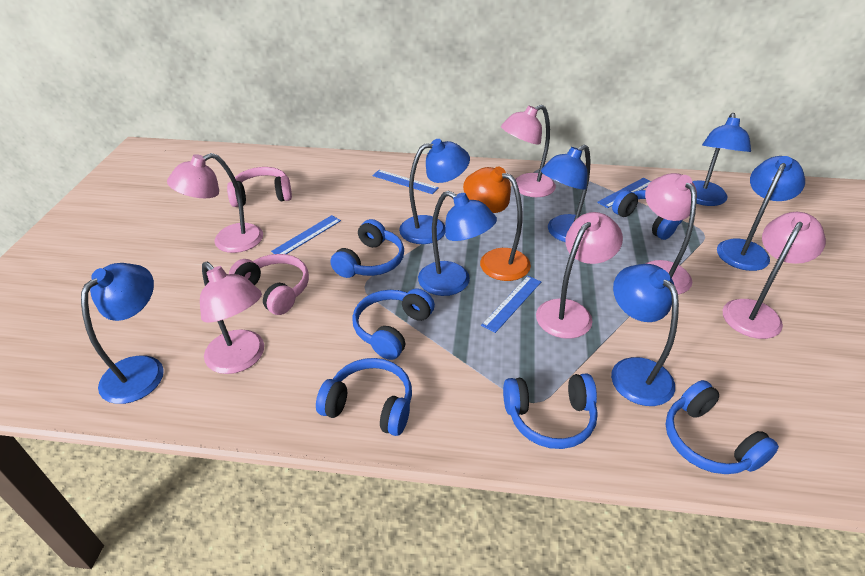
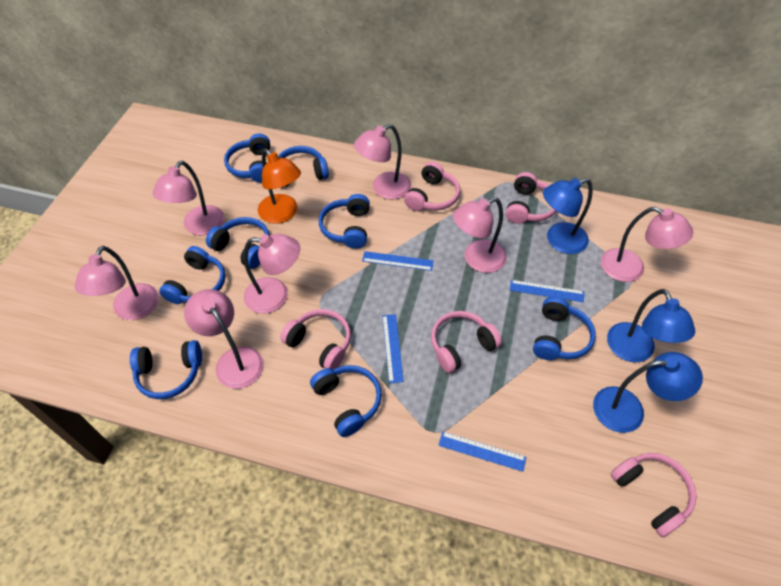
blue headphones: [316,358,412,436] [330,219,404,278] [352,289,435,360] [503,373,598,449] [612,190,683,240] [665,380,779,474] = 6 -> [130,340,202,399] [159,246,225,304] [206,217,270,269] [224,134,270,182] [278,146,329,188] [310,365,382,437] [319,194,370,249] [533,297,596,360] = 8
blue lamp: [81,263,164,404] [399,139,470,244] [418,191,497,296] [541,145,590,242] [611,264,679,406] [692,113,751,206] [717,156,805,271] = 7 -> [543,178,593,254] [593,352,703,433] [607,289,695,362] = 3
pink headphones: [227,167,292,207] [229,254,309,315] = 2 -> [280,309,351,369] [404,162,460,211] [431,311,502,373] [506,172,556,224] [611,453,697,537] = 5
pink lamp: [167,153,263,253] [200,262,264,374] [501,105,556,197] [536,212,623,339] [645,173,697,295] [723,212,826,339] = 6 -> [75,246,159,320] [152,161,224,235] [184,289,264,389] [243,234,300,314] [354,124,411,199] [453,197,507,273] [601,207,693,282] = 7

